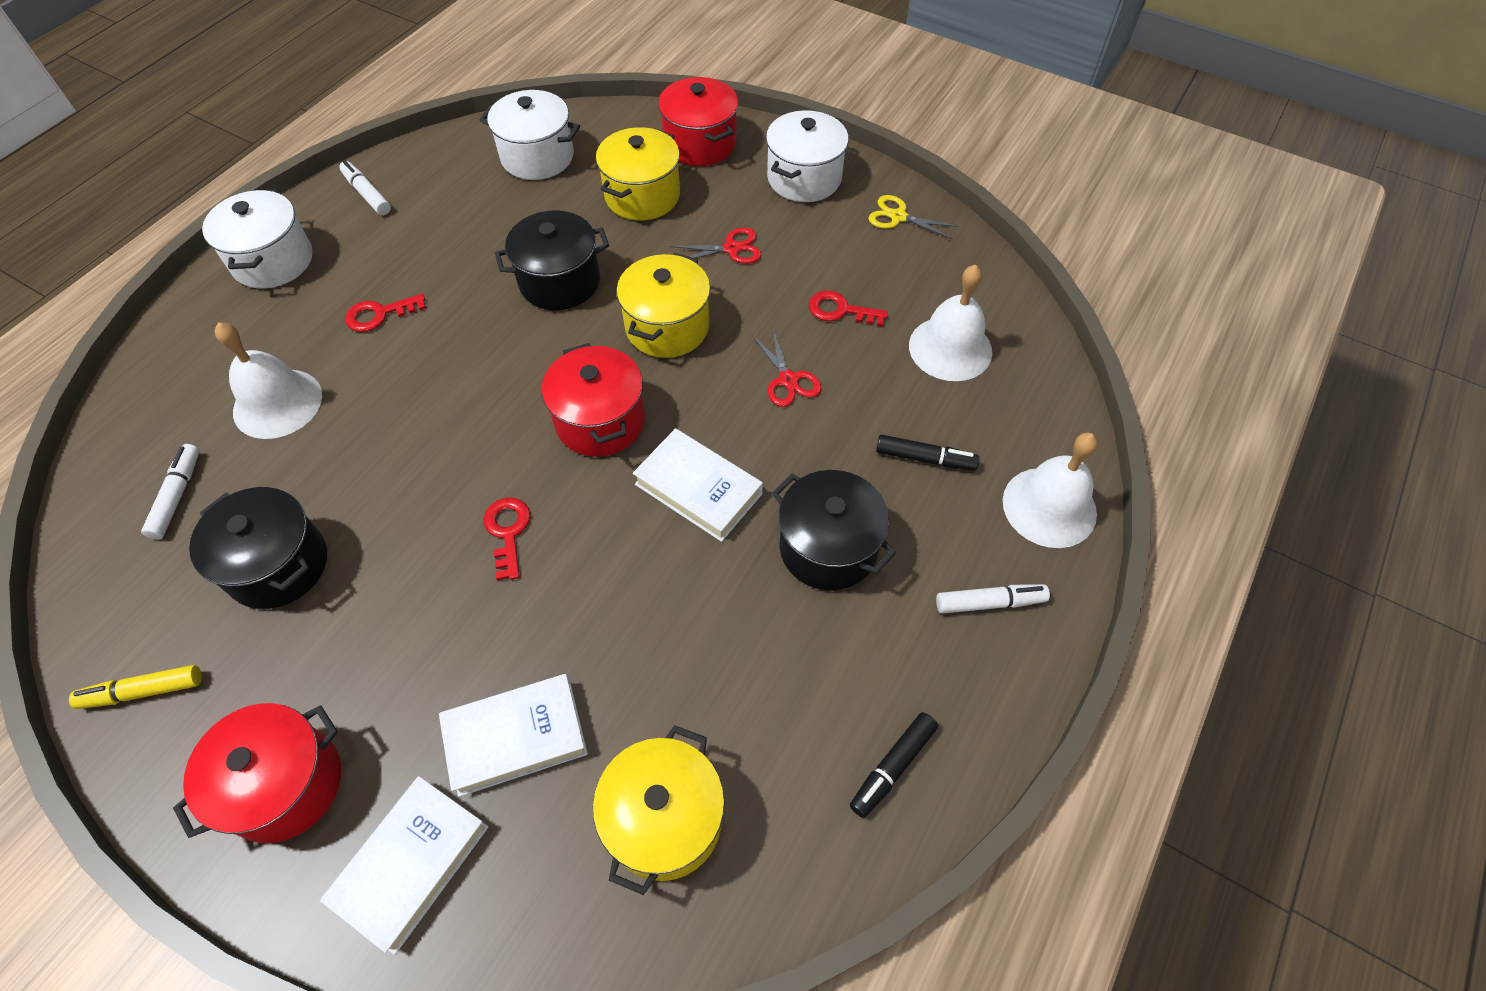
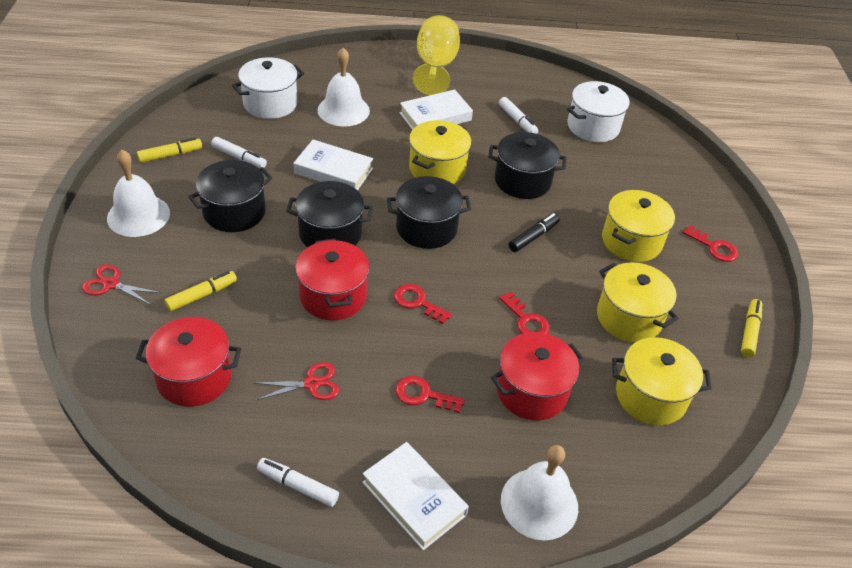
black marker: [850,712,938,818] [876,435,980,470] = 2 -> [509,213,560,252] = 1
black pot: [189,487,327,609] [495,211,609,310] [772,470,896,590] = 3 -> [188,160,273,232] [286,181,373,247] [387,176,471,249] [488,132,567,199] = 4
red key: [345,294,426,332] [484,498,531,580] [809,290,888,327] = 3 -> [394,284,452,324] [395,376,465,413] [499,292,550,334] [683,225,739,262] = 4
white pot: [202,190,312,289] [480,90,580,180] [766,110,849,202] = 3 -> [232,57,304,119] [567,81,631,142] = 2
yellow goblet: none = 0 -> [413,15,460,95] = 1
yellow marker: [69,665,202,709] = 1 -> [137,138,202,163] [164,271,237,311] [741,299,762,357] = 3
yellow pot: [593,725,725,895] [596,127,680,220] [616,253,710,358] = 3 -> [409,120,471,184] [597,262,679,342] [602,190,675,262] [612,337,712,425] = 4
yellow scissors: [868,195,959,239] = 1 -> none = 0

